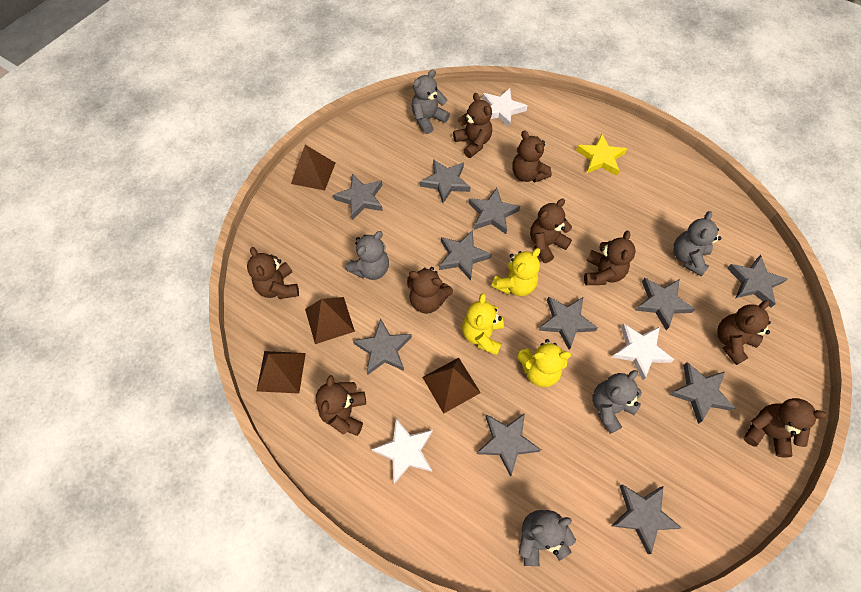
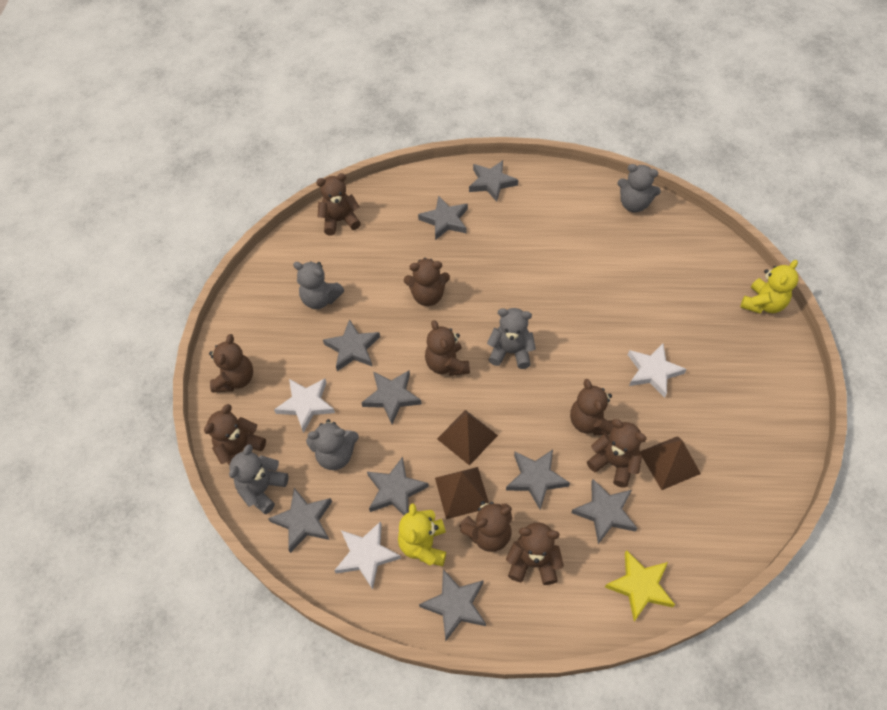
brown pyramid: [257,351,306,394] [291,145,335,190] [305,297,355,344] [422,358,481,414] = 4 -> [435,467,489,519] [437,410,498,466] [640,436,701,490] = 3
grey star: [333,174,383,220] [353,318,412,375] [420,159,470,203] [439,230,492,281] [468,188,520,234] [477,413,541,477] [538,296,598,350] [612,484,682,554] [635,278,695,330] [669,362,735,424] [727,255,788,308] = 11 -> [268,488,332,553] [323,319,380,371] [361,370,422,424] [367,457,429,515] [418,196,468,240] [419,569,486,641] [469,160,518,202] [506,449,570,510] [571,479,637,544] = 9
yellow teddy bear: [462,293,504,355] [491,248,540,297] [518,339,571,387] = 3 -> [398,503,446,566] [740,260,799,314] = 2

